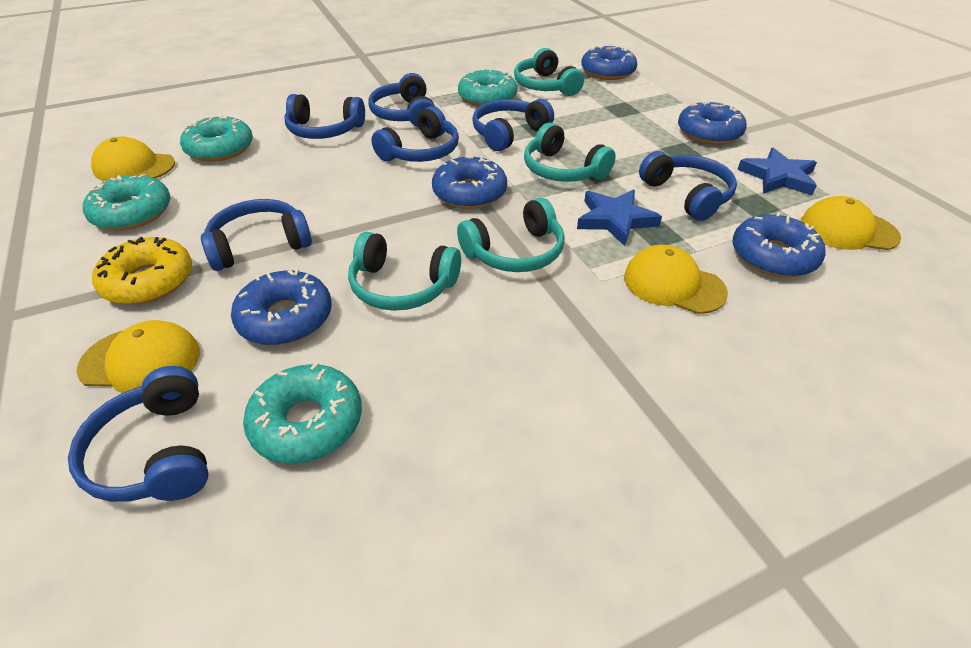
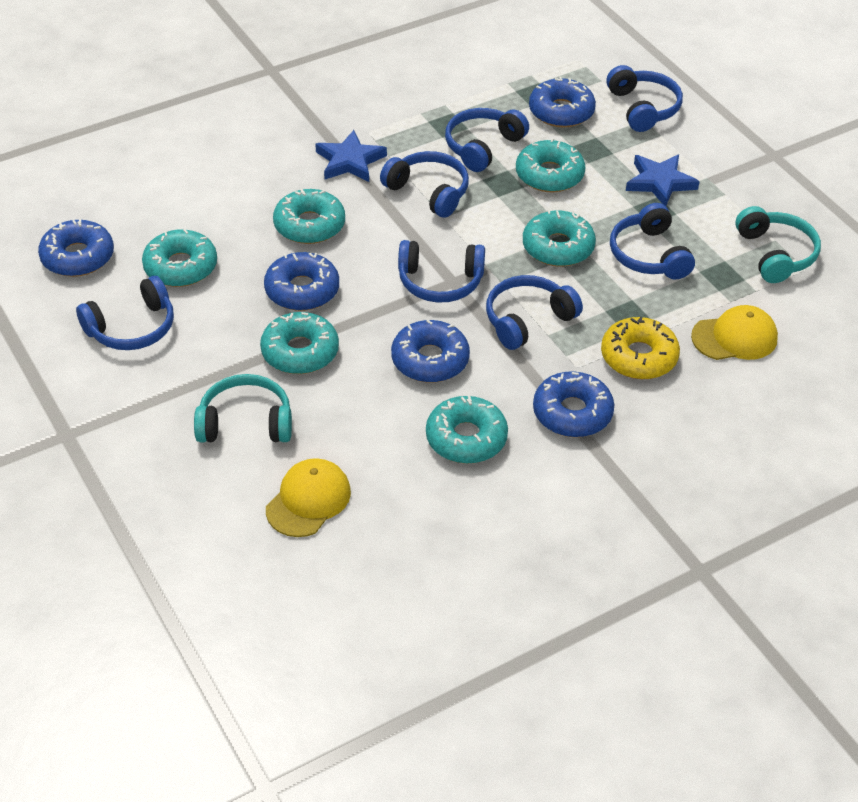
turquoise donut: [83,174,171,230] [180,115,253,162] [243,362,362,464] [458,68,517,107] = 4 -> [142,229,217,287] [260,312,339,374] [273,189,345,244] [426,396,508,464] [516,138,585,192] [523,209,596,267] = 6
turquoise headphones: [348,232,461,311] [457,198,565,272] [514,48,584,96] [524,123,616,182] = 4 -> [194,374,292,442] [735,206,821,283] = 2
yellow cap: [77,320,200,393] [91,137,175,181] [624,245,728,314] [801,196,901,250] = 4 -> [266,458,351,537] [691,305,778,360] = 2

